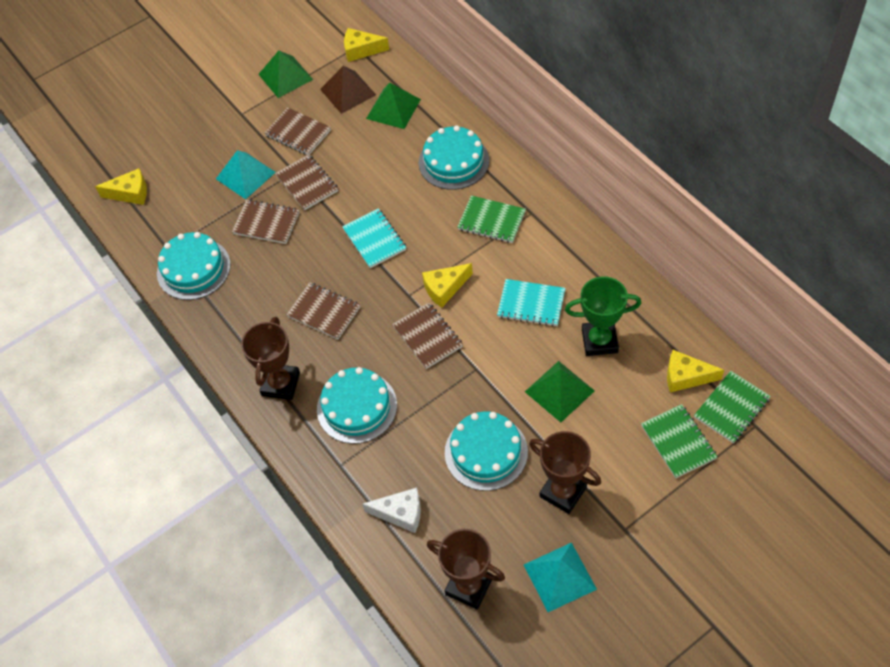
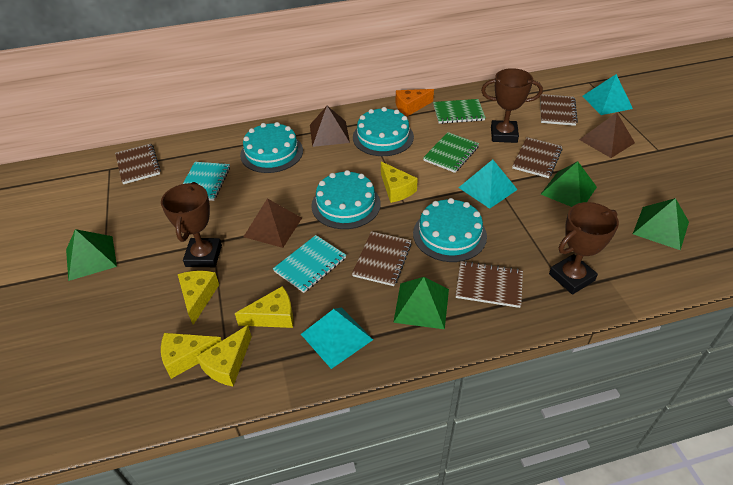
brown pyramid: [320,66,376,114] = 1 -> [244,198,302,248] [310,106,350,147] [579,112,635,158] = 3
green notebook: [457,195,526,243] [641,404,718,478] [694,371,771,443] = 3 -> [423,132,479,173] [433,99,486,124] = 2
green pyramid: [258,51,313,98] [366,83,421,129] [525,361,595,422] = 3 -> [66,229,117,281] [393,277,449,329] [541,161,597,207] [633,198,689,250] = 4
green trophy: [565,277,641,356] = 1 -> none = 0
orange cheese: none = 0 -> [396,89,434,117] = 1
turquoise pyramid: [216,150,276,199] [524,543,597,612] = 2 -> [301,308,373,369] [458,160,518,209] [582,74,633,115] = 3
white cheese: [362,488,421,533] = 1 -> none = 0
yellow cheese: [95,168,147,205] [344,28,389,62] [422,263,473,308] [667,350,724,393] = 4 -> [161,333,222,379] [178,271,219,325] [196,325,252,386] [235,286,294,328] [381,161,418,203] = 5

